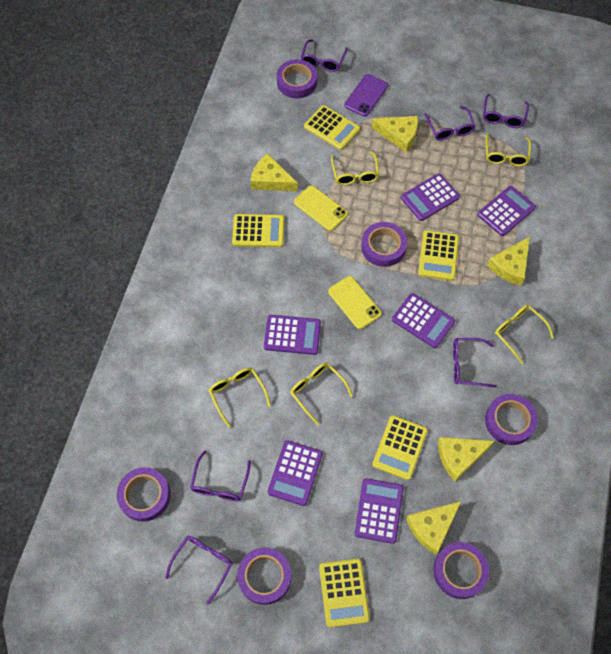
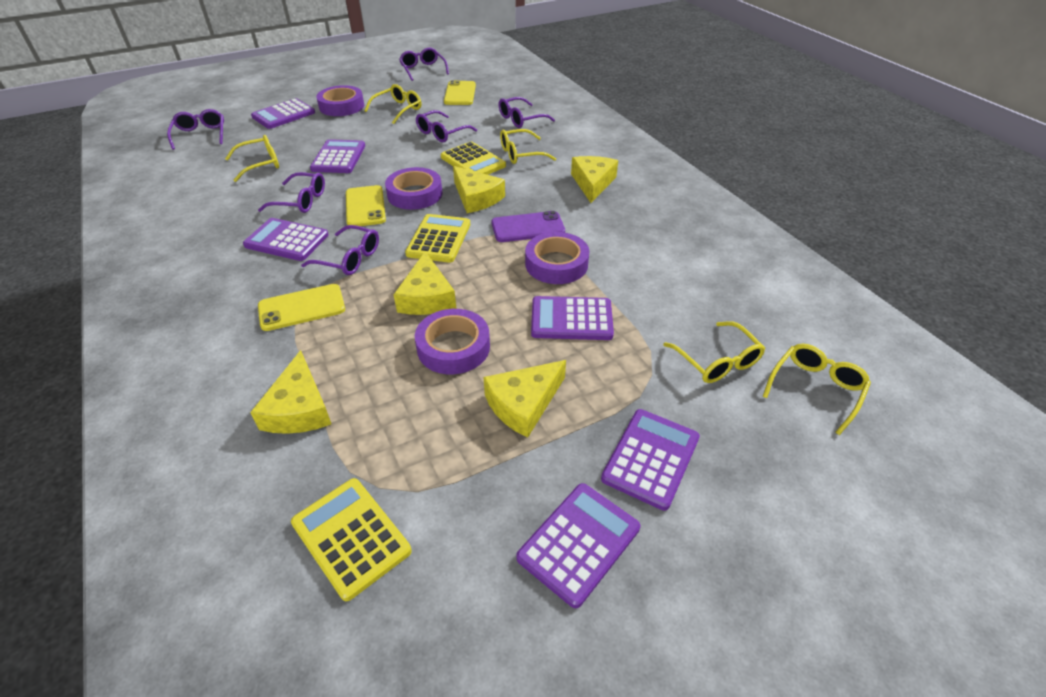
purple tape: [117,467,171,522] [237,547,291,605] [277,59,317,99] [361,222,407,267] [433,542,489,599] [485,394,538,445] = 6 -> [316,85,364,116] [385,167,442,210] [415,309,490,374] [525,232,589,284] = 4
yellow calculator: [232,214,285,247] [304,105,360,150] [319,559,370,627] [372,415,428,480] [418,230,459,281] = 5 -> [291,478,412,601] [405,214,470,263] [441,142,506,175] = 3
yellow phone: [294,185,348,231] [328,276,382,329] = 2 -> [258,284,345,331] [346,185,386,226] [444,80,476,105] = 3

